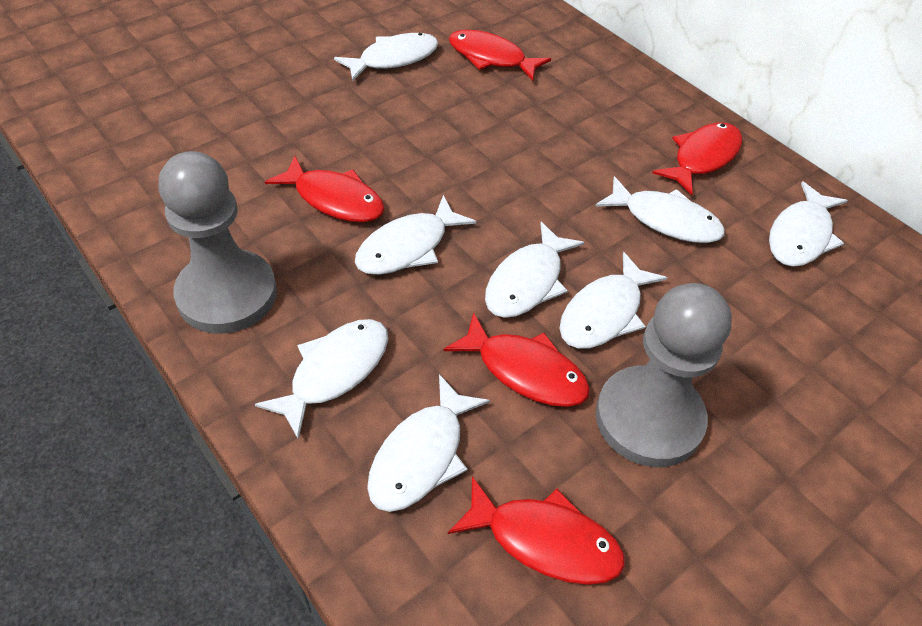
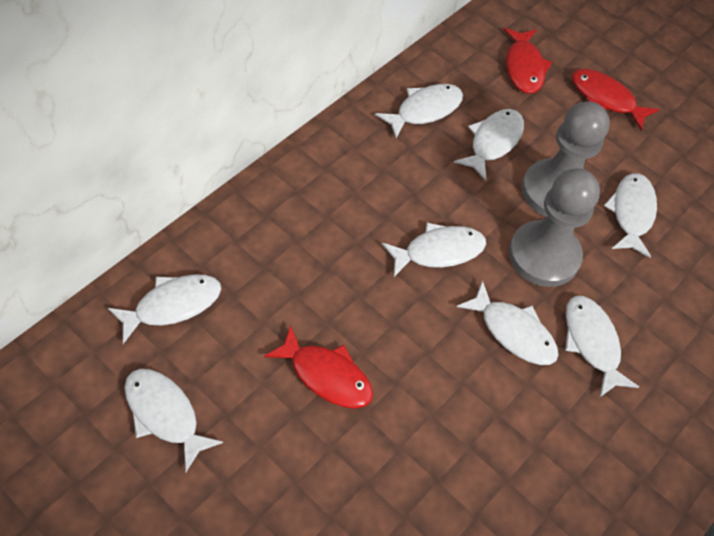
red fish: [265,156,385,222] [443,312,590,407] [448,476,625,585] [449,30,551,81] [652,123,742,195] = 5 -> [264,325,373,408] [503,28,552,94] [572,69,659,130] = 3

